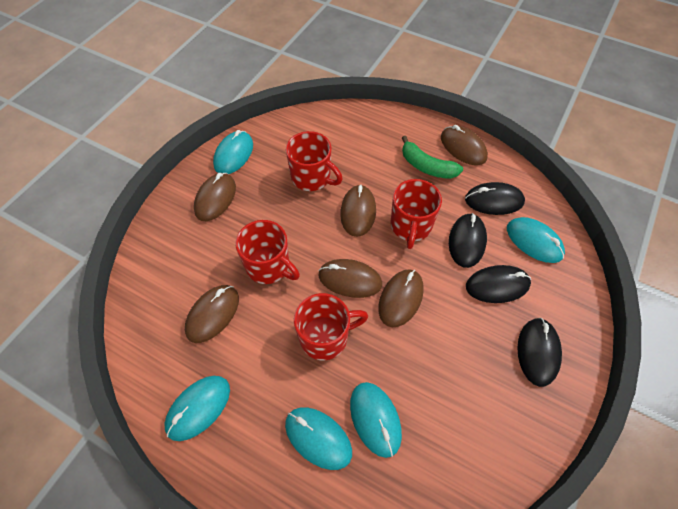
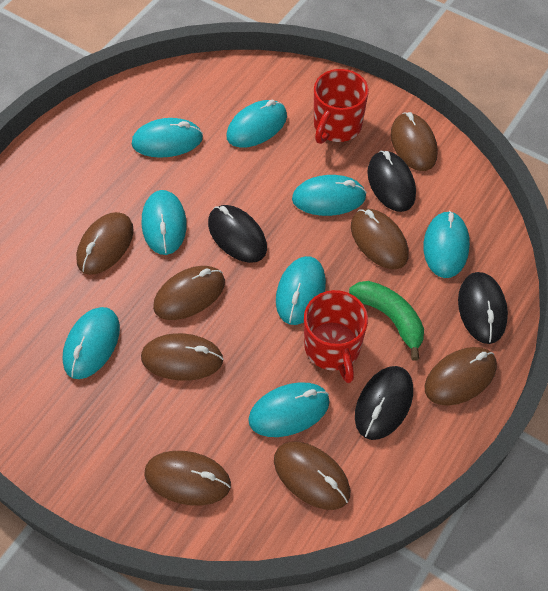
brown mouse: [185,285,239,343] [194,173,236,221] [318,259,382,298] [340,184,376,237] [378,269,424,327] [441,125,488,165] = 6 -> [76,212,134,275] [141,333,223,380] [144,451,231,505] [153,266,225,320] [274,441,350,510] [351,209,409,269] [391,112,438,171] [425,347,497,406] = 8
red mug: [235,220,300,284] [286,131,343,191] [294,293,368,361] [391,179,442,249] = 4 -> [304,290,368,383] [314,69,369,144] = 2
turquoise mouse: [164,376,230,441] [213,130,253,174] [285,407,352,470] [350,382,402,458] [507,217,565,263] = 5 -> [62,307,120,379] [132,118,203,158] [142,190,187,255] [226,100,287,148] [248,382,330,437] [276,256,326,325] [292,175,367,216] [423,211,470,278] = 8

